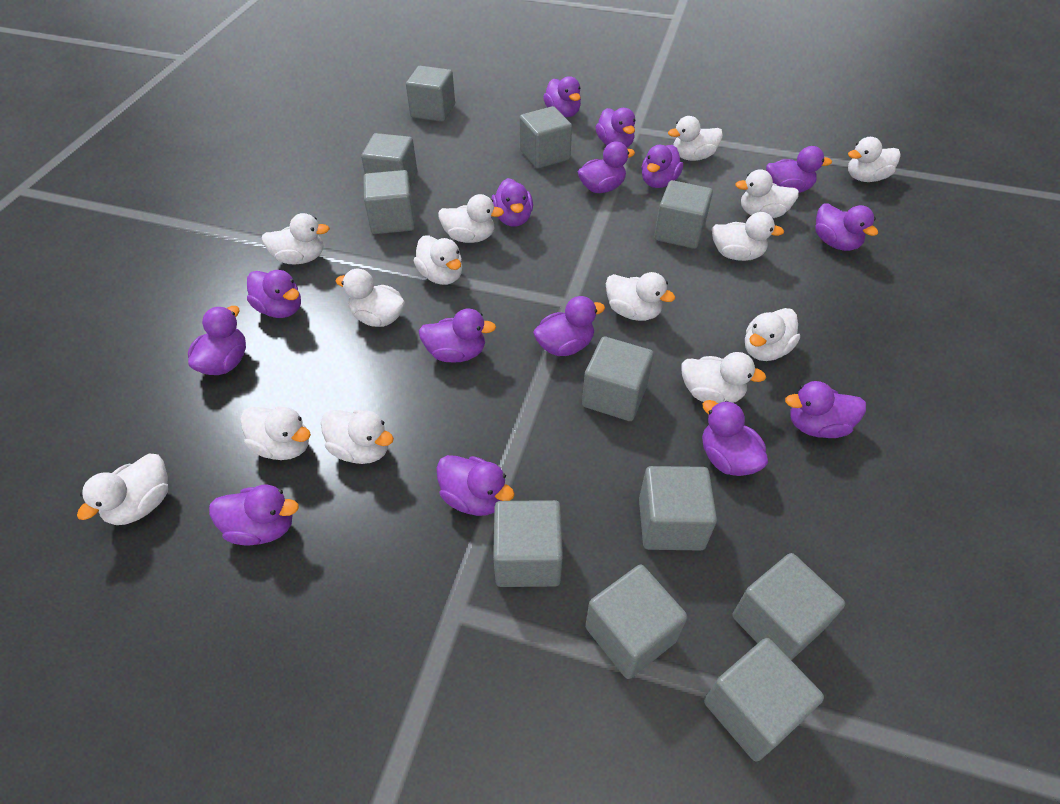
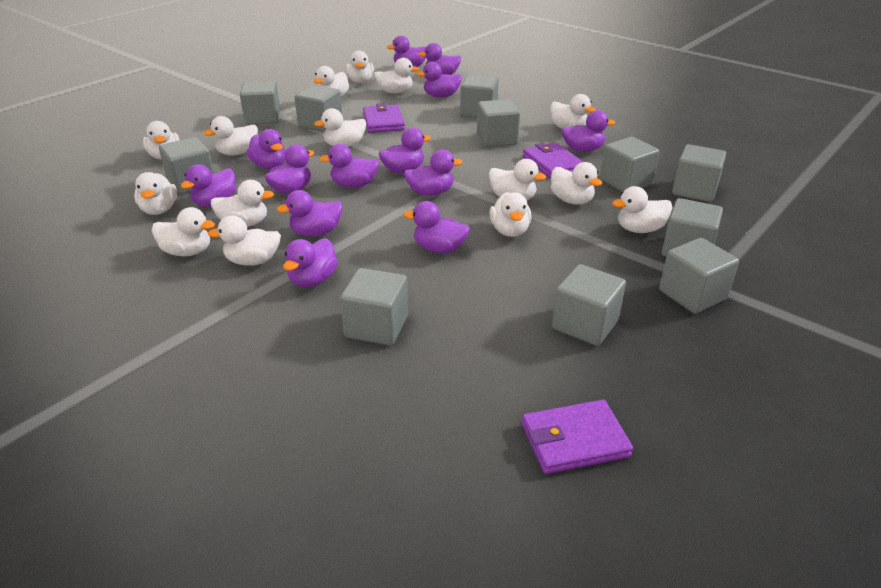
purple duck: [188,306,246,375] [209,484,299,546] [247,270,301,318] [419,308,496,363] [436,455,515,516] [491,178,533,227] [533,296,605,356] [543,76,581,117] [578,141,635,193] [595,108,635,147] [641,145,683,188] [702,400,768,476] [766,146,832,193] [785,381,866,438] [816,203,878,251] = 15 -> [181,164,236,207] [247,129,286,169] [265,144,314,194] [277,190,343,236] [283,238,338,287] [320,144,379,188] [379,128,431,174] [387,36,426,67] [404,149,463,196] [404,201,470,253] [417,62,462,97] [418,43,461,75] [562,110,615,152] = 13
purple wallet: none = 0 -> [363,103,405,133] [522,400,633,474] [523,142,583,179] = 3
white duck: [77,454,168,525] [240,406,311,460] [262,213,330,265] [321,410,394,464] [336,269,405,327] [414,236,462,285] [438,194,504,243] [606,272,675,321] [668,116,723,161] [681,352,766,403] [712,212,784,261] [735,169,799,218] [745,308,800,361] [848,137,901,182] = 14 -> [134,172,177,215] [143,121,180,160] [152,207,215,256] [204,116,258,155] [208,215,281,266] [211,180,274,227] [314,66,349,97] [314,108,366,147] [346,50,374,83] [374,58,419,93] [489,159,546,200] [489,192,532,237] [550,94,596,129] [551,162,602,205] [612,186,673,233] = 15

